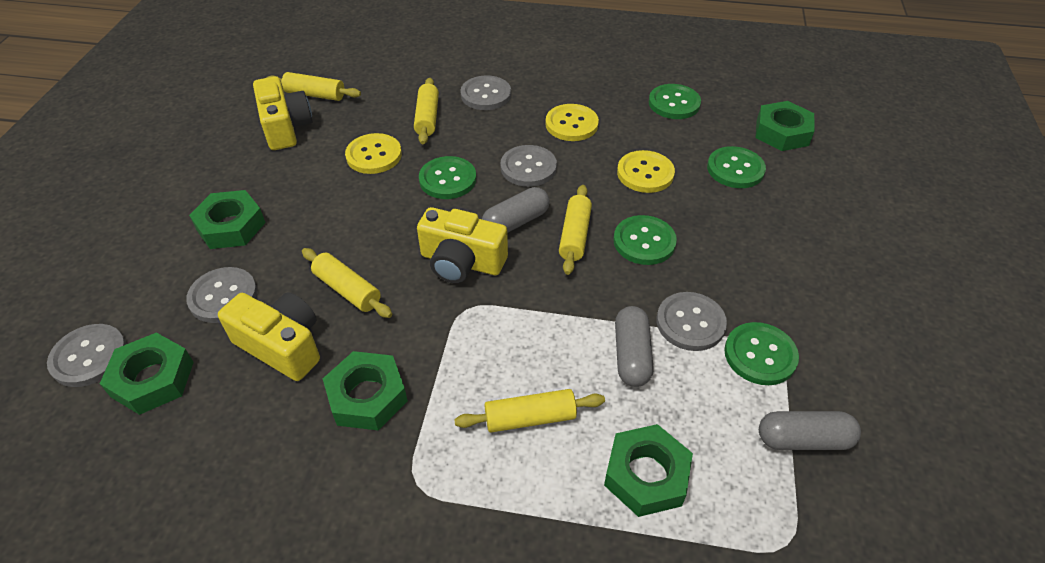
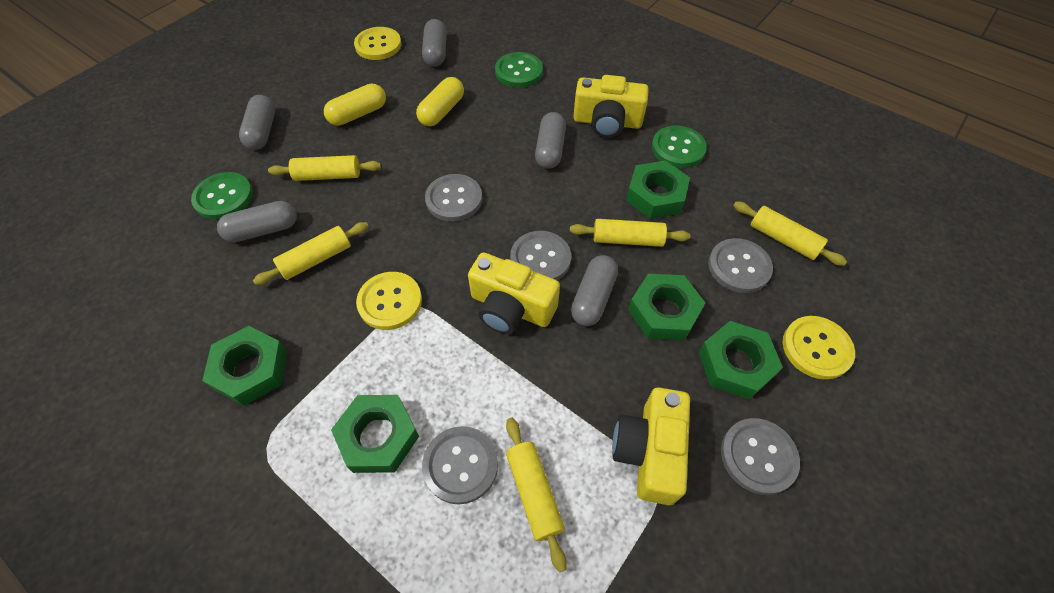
green button: [419,156,476,199] [614,215,677,265] [649,84,701,119] [707,146,766,188] [724,322,799,385] = 5 -> [191,172,253,219] [495,52,543,88] [652,126,707,168] = 3
grey capsule: [482,187,550,233] [615,306,654,387] [759,411,861,450] = 3 -> [217,201,297,242] [239,95,275,150] [422,19,447,67] [535,112,566,169] [571,255,618,326] = 5
yellow capsule: none = 0 -> [324,84,386,126] [416,77,464,126] = 2

